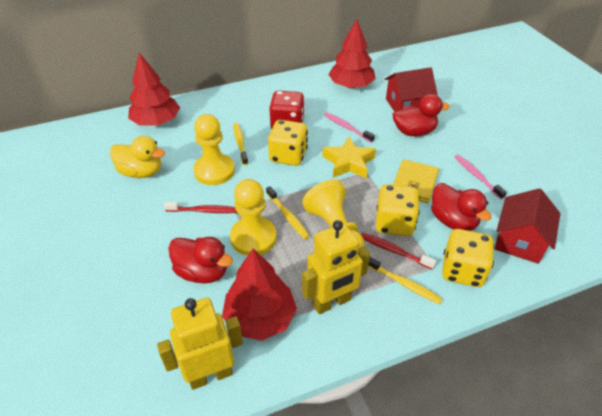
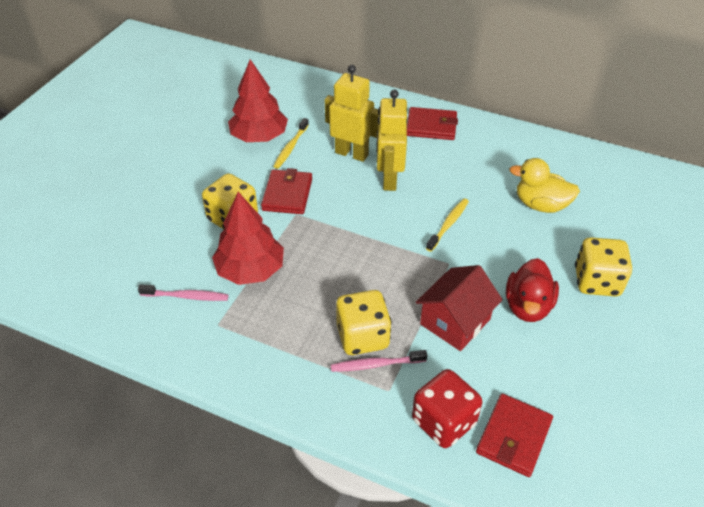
red duck: [168,237,233,284] [393,94,450,136] [431,183,492,231] = 3 -> [506,258,559,322] = 1
red house: [385,67,438,111] [495,188,560,264] = 2 -> [416,265,503,351] = 1
red toothbrush: [164,202,238,213] [361,233,437,270] = 2 -> none = 0
red tree: [128,53,180,126] [222,249,297,341] [328,19,375,89] = 3 -> [212,192,284,285] [228,59,288,142] = 2
red wallet: none = 0 -> [261,168,312,214] [407,107,458,140] [476,394,553,477] = 3
yellow pawn: [193,114,235,185] [230,179,276,256] [302,180,364,248] = 3 -> none = 0
yellow star: [323,137,376,179] = 1 -> none = 0
yellow toothbrush: [233,123,248,165] [266,186,310,239] [368,257,443,304] = 3 -> [273,118,309,169] [426,198,469,252] = 2
yellow wallet: [393,159,439,203] = 1 -> none = 0

